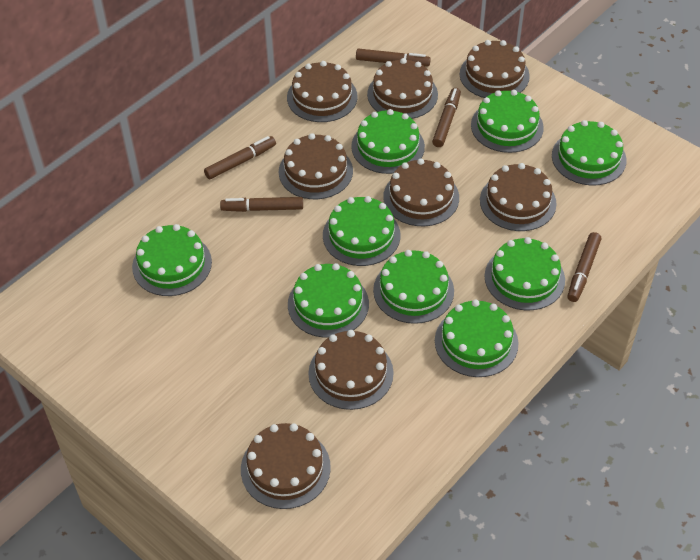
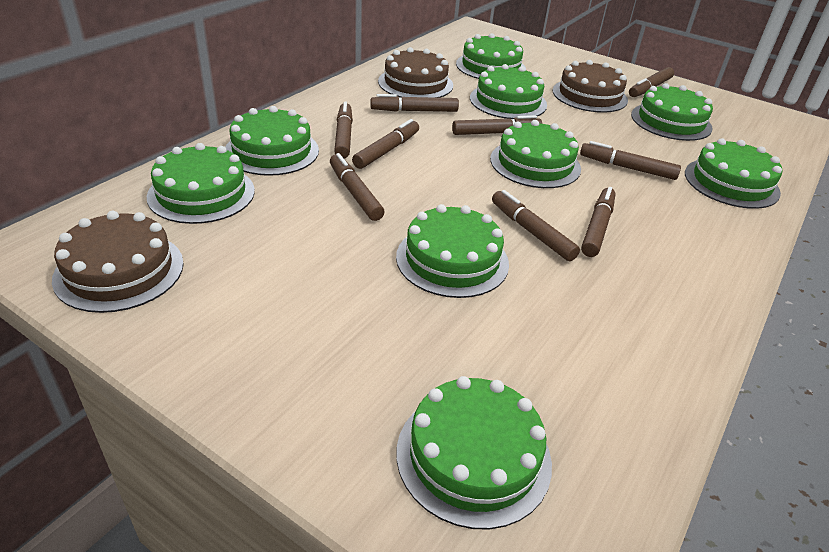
brown cake: [241,423,331,509] [279,133,353,199] [287,61,358,122] [308,330,394,410] [367,58,438,119] [383,158,459,226] [460,40,530,98] [480,163,557,231] = 8 -> [52,211,183,313] [378,47,453,98] [553,60,628,113] = 3
brown marker: [204,136,276,180] [220,197,303,212] [356,49,431,67] [432,88,461,147] [567,232,601,302] = 5 -> [330,153,385,221] [334,102,353,158] [352,119,419,169] [370,94,459,112] [452,115,542,135] [492,190,580,261] [580,141,681,180] [581,187,616,257] [629,67,674,97] = 9

